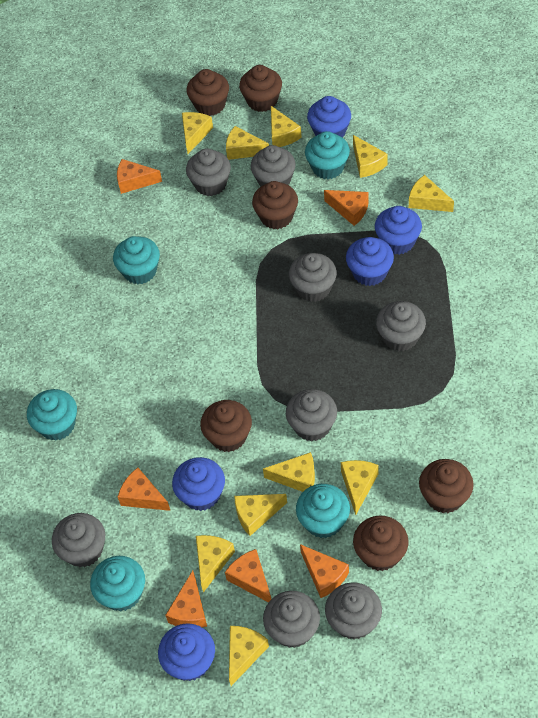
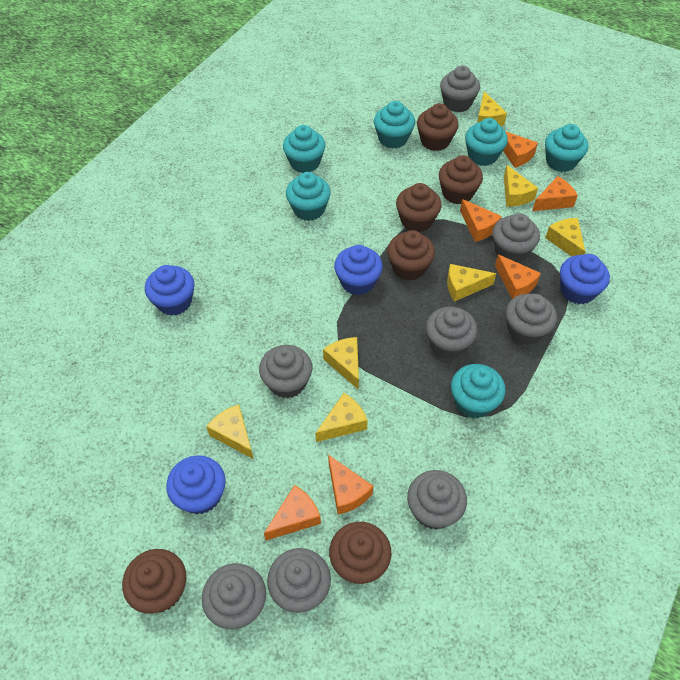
blue cupcake: [158,623,215,681] [172,457,225,511] [307,96,351,138] [346,237,394,286] [375,206,422,255] = 5 -> [145,265,194,316] [166,455,226,514] [334,245,383,295] [560,254,610,304] = 4
turquoise cupcake: [27,389,77,441] [90,556,145,611] [113,236,160,284] [296,484,350,538] [305,131,350,179] = 5 -> [283,125,325,173] [286,172,331,221] [374,101,415,149] [451,364,506,418] [465,118,508,166] [545,124,588,172] = 6
yellow cheese: [182,112,213,154] [196,535,235,592] [226,126,269,160] [229,626,269,686] [234,494,287,536] [263,452,315,492] [271,106,302,147] [341,460,379,515] [353,135,388,178] [409,175,454,212] = 10 -> [206,405,254,459] [315,393,368,442] [323,337,359,390] [447,264,496,302] [477,91,507,126] [504,165,538,207] [545,218,586,256] = 7

